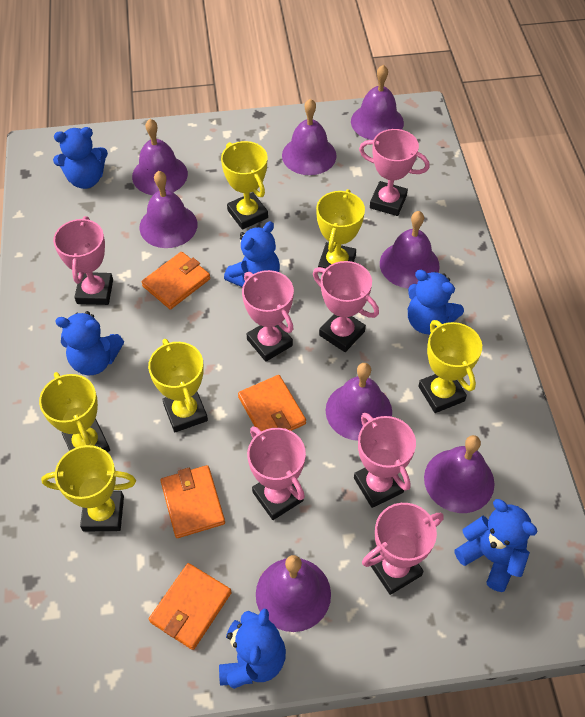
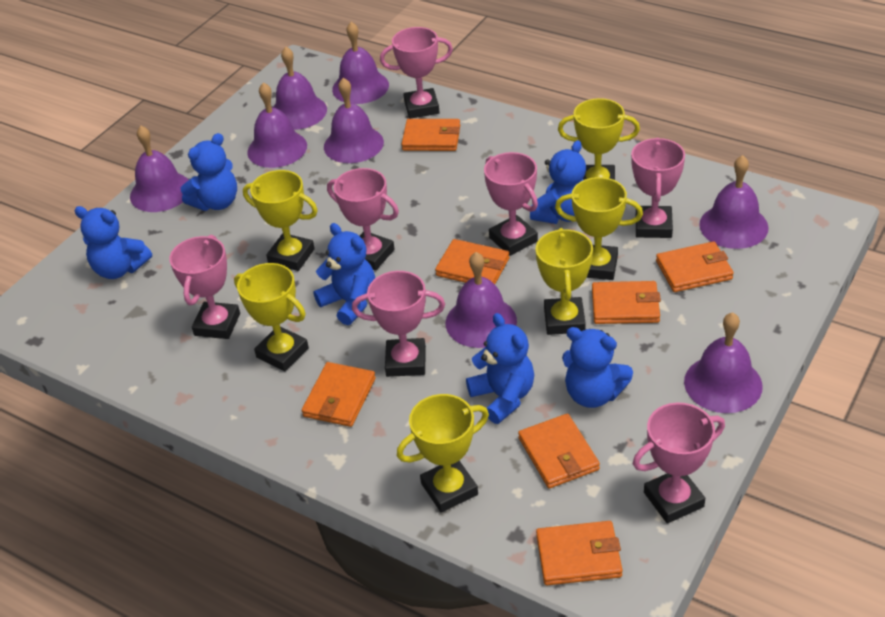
orange wallet: [141,252,210,309] [149,563,232,650] [160,465,225,538] [238,375,306,431] = 4 -> [302,362,376,427] [402,119,460,151] [435,239,509,284] [518,414,600,488] [536,521,623,585] [592,281,661,324] [656,241,734,292] = 7

